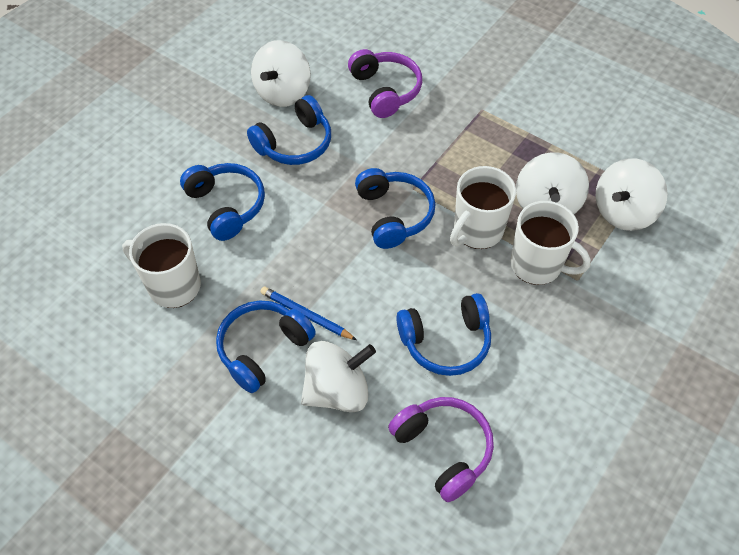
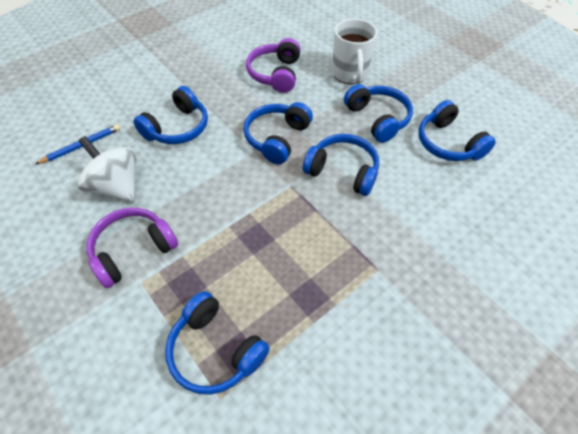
blue headphones: [180,163,265,241] [216,301,316,393] [247,95,331,165] [355,168,435,249] [396,293,491,376] = 5 -> [133,86,208,144] [165,291,270,395] [243,102,313,164] [303,134,379,196] [344,84,413,143] [418,100,496,161] = 6
white mug: [122,223,201,308] [450,166,516,249] [510,201,591,285] = 3 -> [332,19,378,84] = 1
white spinning top: [251,40,311,107] [301,341,376,412] [516,152,589,214] [596,158,668,231] = 4 -> [78,136,136,202] = 1

